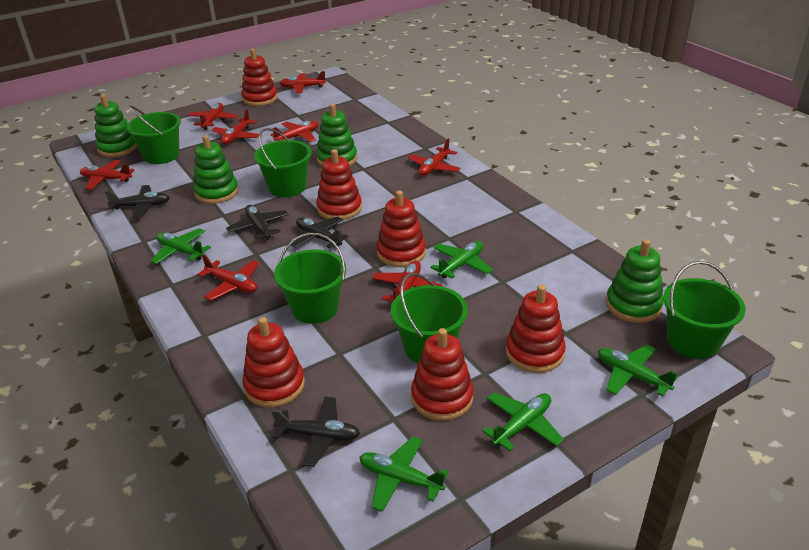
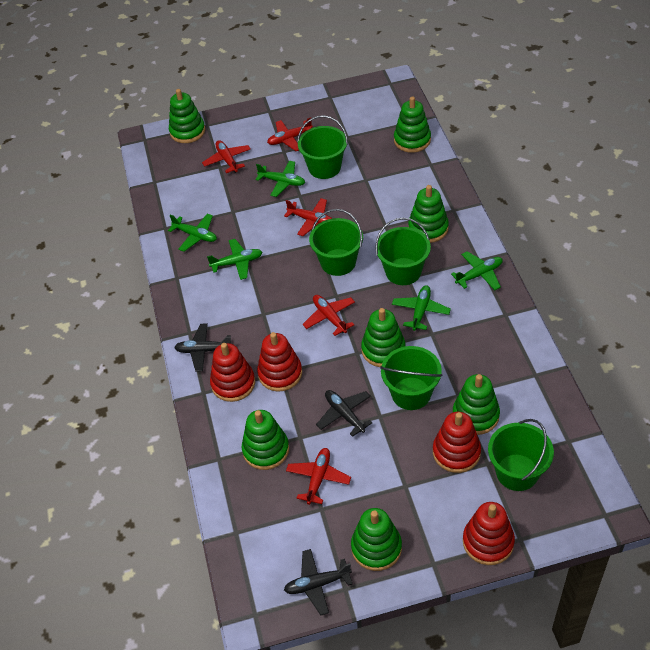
black plane: [105,185,170,218] [226,205,289,240] [271,397,360,467] [291,216,349,249] = 4 -> [174,323,231,372] [284,549,352,616] [316,390,372,437] = 3
green stacking toy: [94,94,137,157] [193,135,239,204] [316,104,357,166] [606,239,664,323] = 4 -> [169,89,205,143] [242,410,289,470] [351,508,402,571] [361,308,405,367] [394,96,431,153] [408,185,449,243] [453,374,500,435] = 7
red plane: [80,160,134,190] [188,103,238,130] [197,254,259,301] [211,109,259,144] [270,121,318,142] [280,71,326,93] [372,261,443,302] [408,138,461,176] = 8 -> [202,140,251,173] [267,117,313,151] [284,198,333,236] [286,448,351,505] [302,295,355,336] = 5
red stacking toy: [241,49,277,106] [242,317,305,407] [316,149,362,220] [376,190,426,267] [411,328,474,421] [506,285,566,373] = 6 -> [210,343,255,402] [257,332,302,392] [433,412,481,473] [463,502,515,565] = 4

